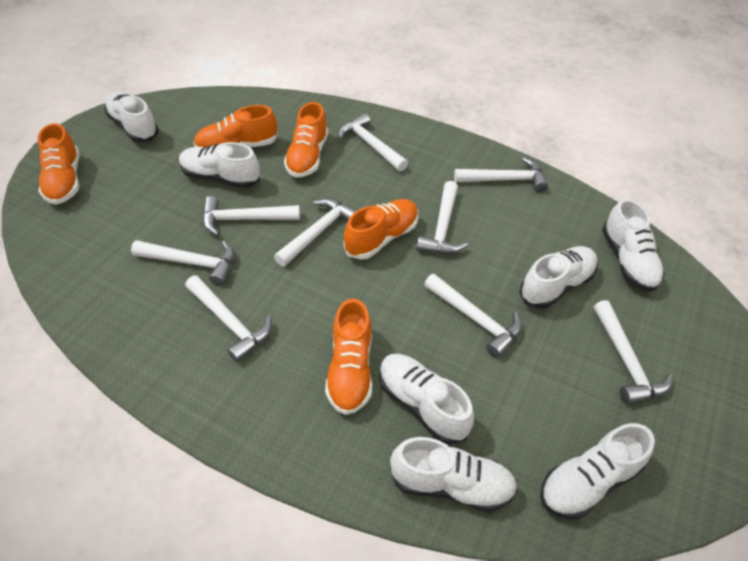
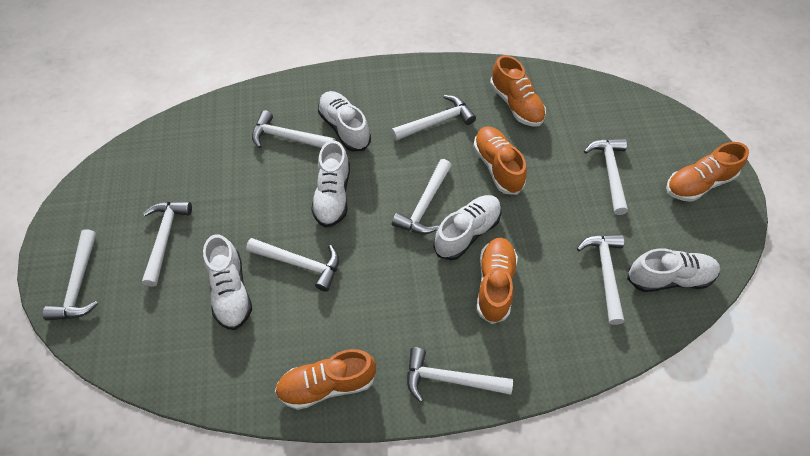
white shoe: [104,92,159,142] [179,142,260,188] [379,354,474,445] [390,437,518,512] [519,246,598,309] [540,423,655,519] [602,199,665,292] = 7 -> [203,234,252,330] [311,140,350,227] [318,91,371,152] [433,195,502,260] [627,248,720,292] = 5

